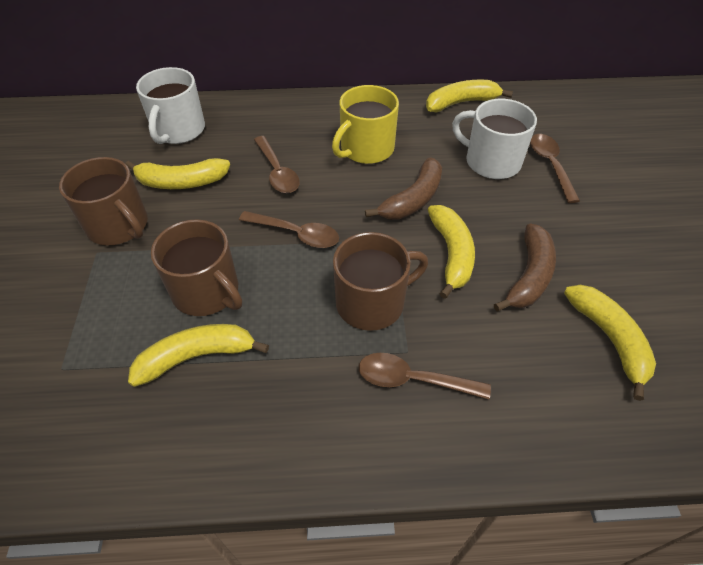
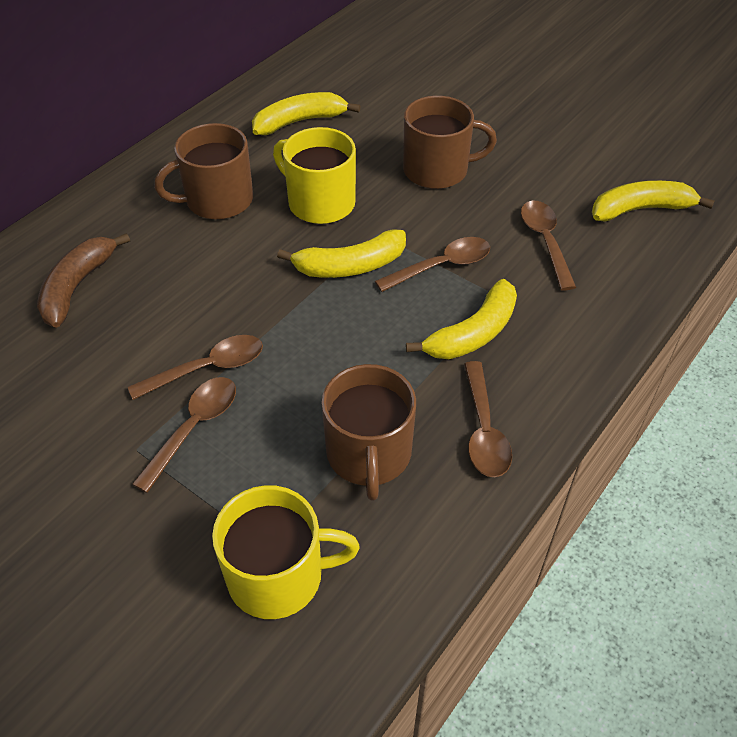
brown banana: [365,157,442,219] [494,223,556,312] = 2 -> [37,233,130,328] = 1
brown spoon: [239,211,339,248] [254,136,300,193] [359,353,491,399] [530,134,580,203] = 4 -> [128,335,263,400] [132,377,236,493] [375,237,490,292] [464,361,512,477] [521,201,576,290] = 5
white mug: [136,67,205,144] [452,99,537,179] = 2 -> none = 0
yellow banana: [125,158,230,189] [128,324,269,387] [426,80,513,113] [428,205,475,299] [564,285,656,401] = 5 -> [252,92,361,135] [277,230,406,278] [406,279,517,359] [592,181,715,222] = 4
yellow mug: [332,85,399,164] = 1 -> [212,485,360,619] [273,127,356,224] = 2

